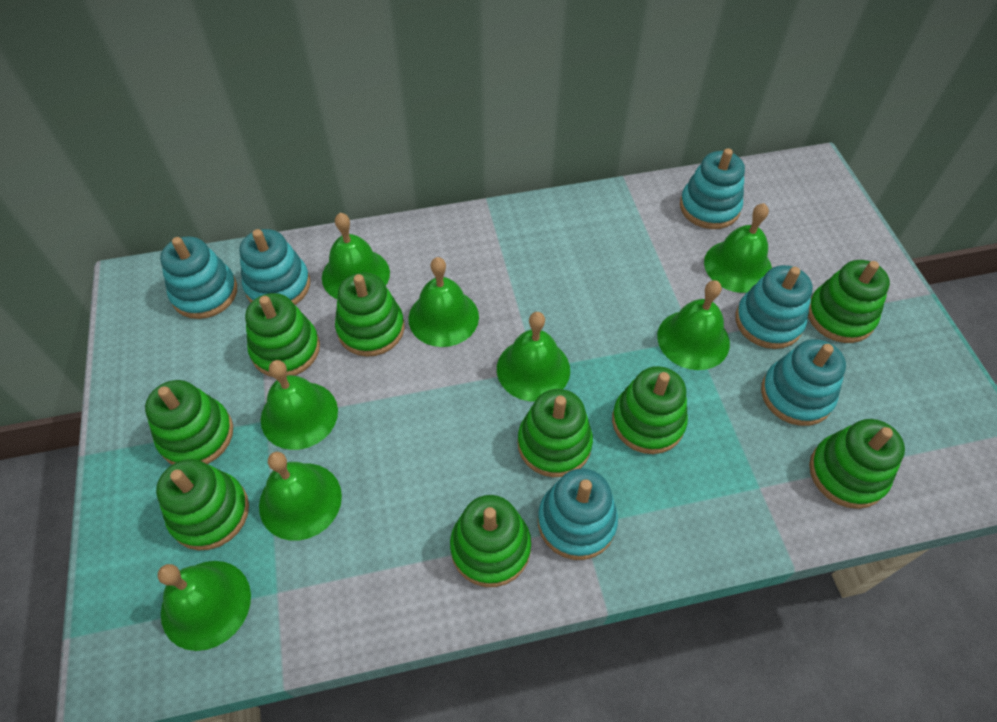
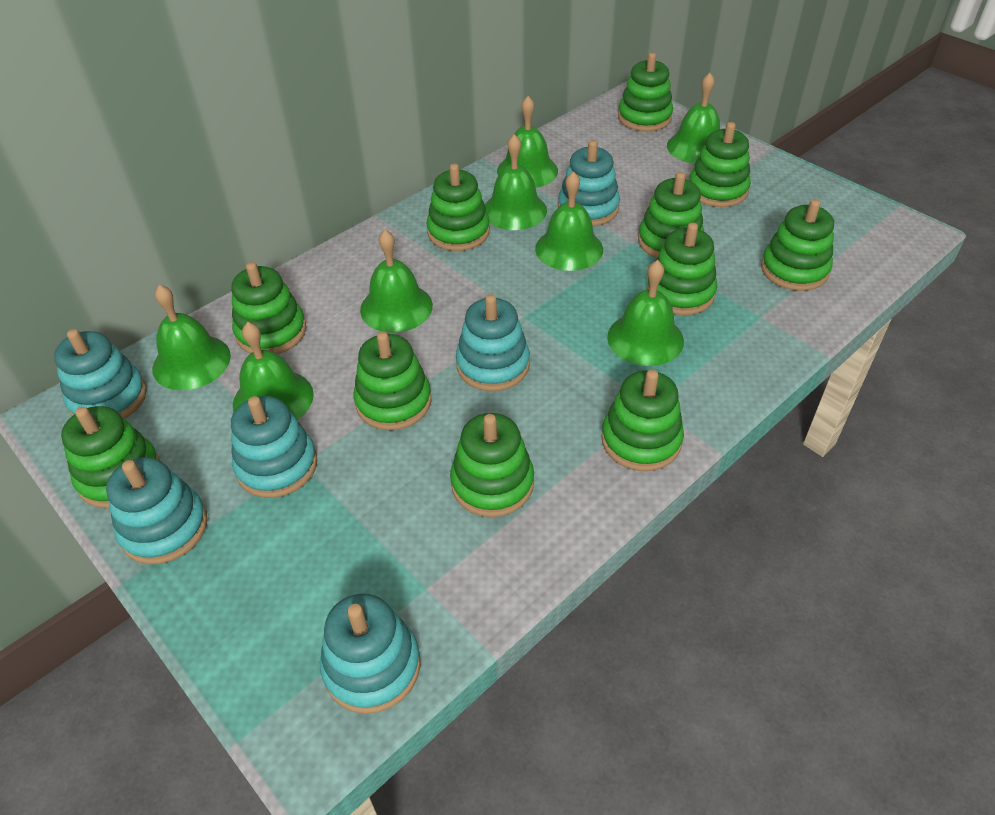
green stacking toy: [145,380,233,465] [156,459,249,550] [245,293,320,377] [335,272,405,357] [450,495,531,587] [518,389,593,477] [612,366,688,454] [808,260,890,343] [809,419,905,509] = 9 -> [61,406,160,509] [231,262,306,354] [354,332,432,430] [426,163,490,251] [450,413,534,517] [601,370,684,471] [618,53,673,132] [638,172,704,258] [646,223,717,315] [689,122,751,207] [761,199,834,291] = 11

